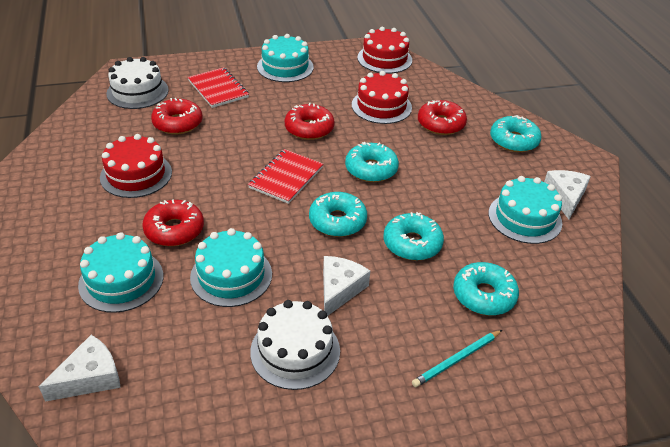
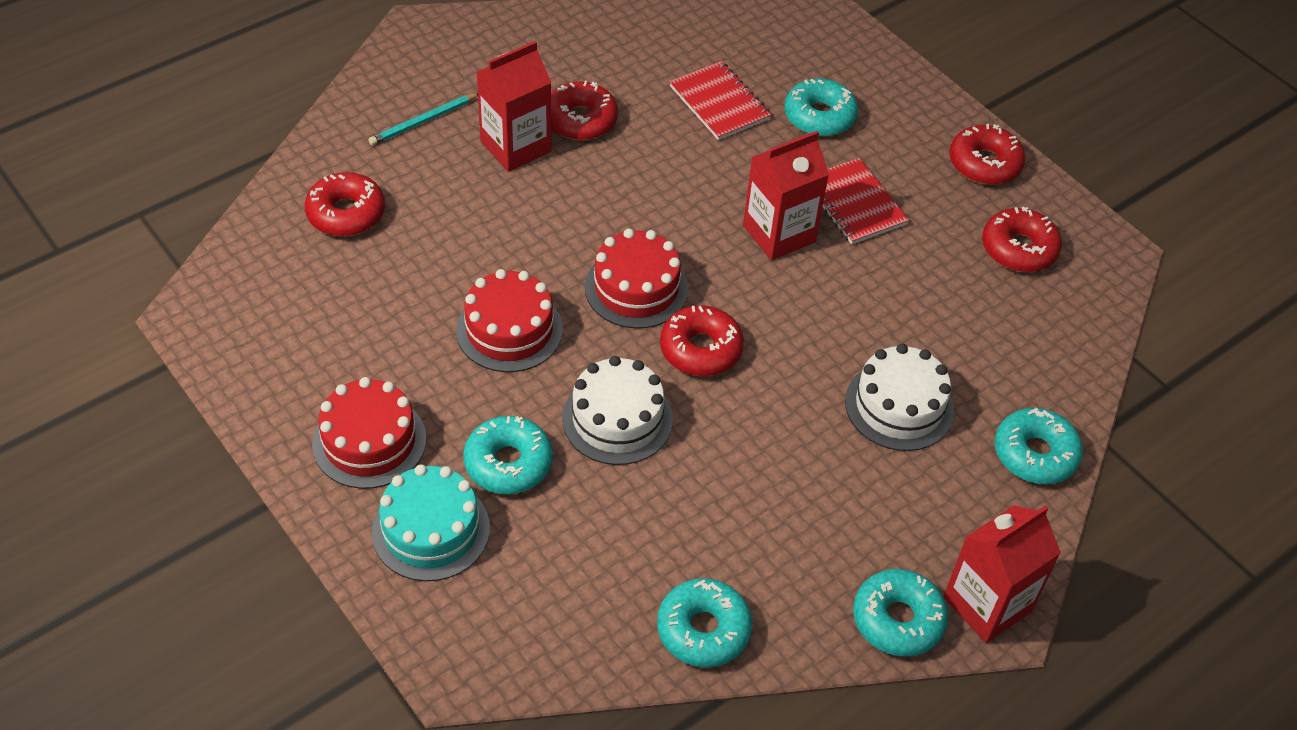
red carton: none = 0 -> [477,41,551,172] [743,131,829,260] [943,505,1061,643] = 3
red donut: [142,199,204,246] [151,98,203,134] [285,103,335,140] [418,100,467,135] = 4 -> [305,172,385,236] [551,81,618,140] [660,305,744,376] [949,124,1025,185] [982,206,1062,272] = 5
turquoise cake: [78,232,163,313] [190,228,272,307] [257,34,314,82] [489,176,562,244] = 4 -> [372,464,490,581] = 1
white cheese: [39,335,121,402] [323,256,370,316] [544,170,591,219] = 3 -> none = 0

